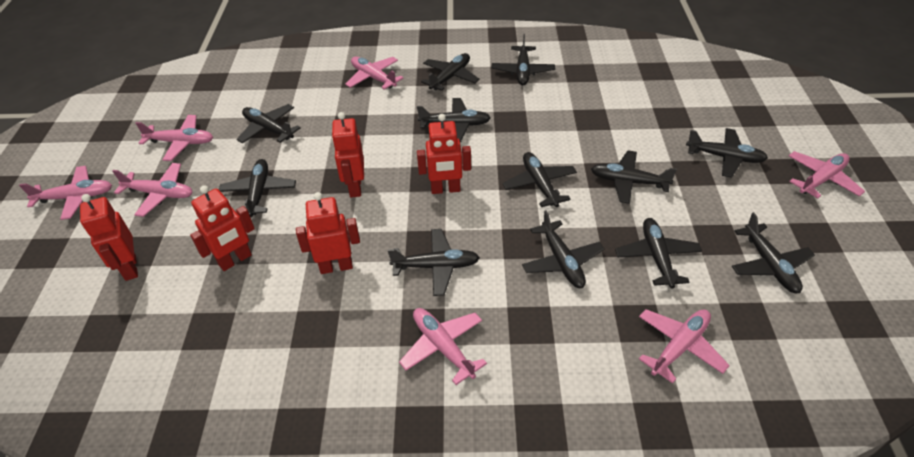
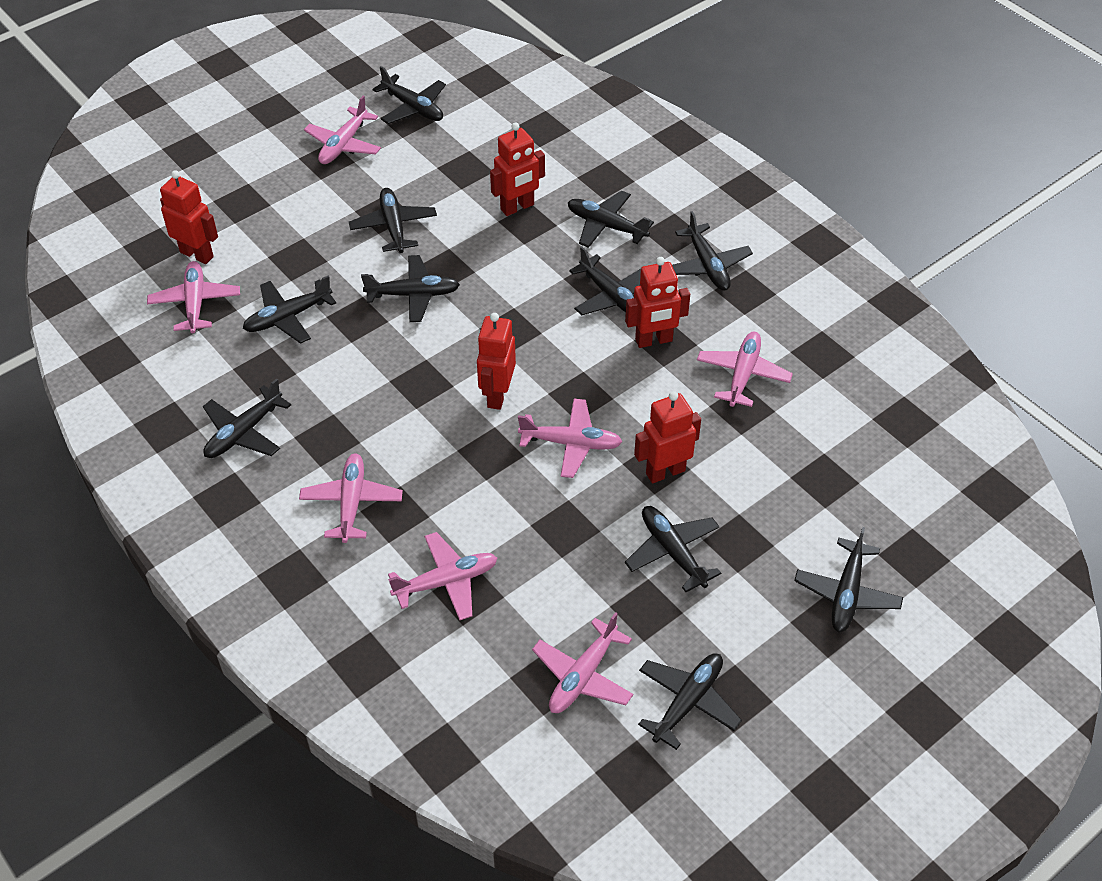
black plane: [219,159,296,217] [236,104,301,144] [388,229,480,296] [417,98,491,142] [421,53,480,91] [492,34,555,85] [503,152,577,207] [522,210,604,288] [591,151,677,204] [615,218,702,289] [686,128,768,178] [732,212,815,293] = 12 -> [203,378,291,458] [243,275,336,344] [349,188,437,253] [361,255,460,322] [373,66,446,124] [568,190,654,248] [569,246,641,315] [625,506,721,592] [638,653,742,750] [672,211,753,291] [794,527,903,632] = 11

